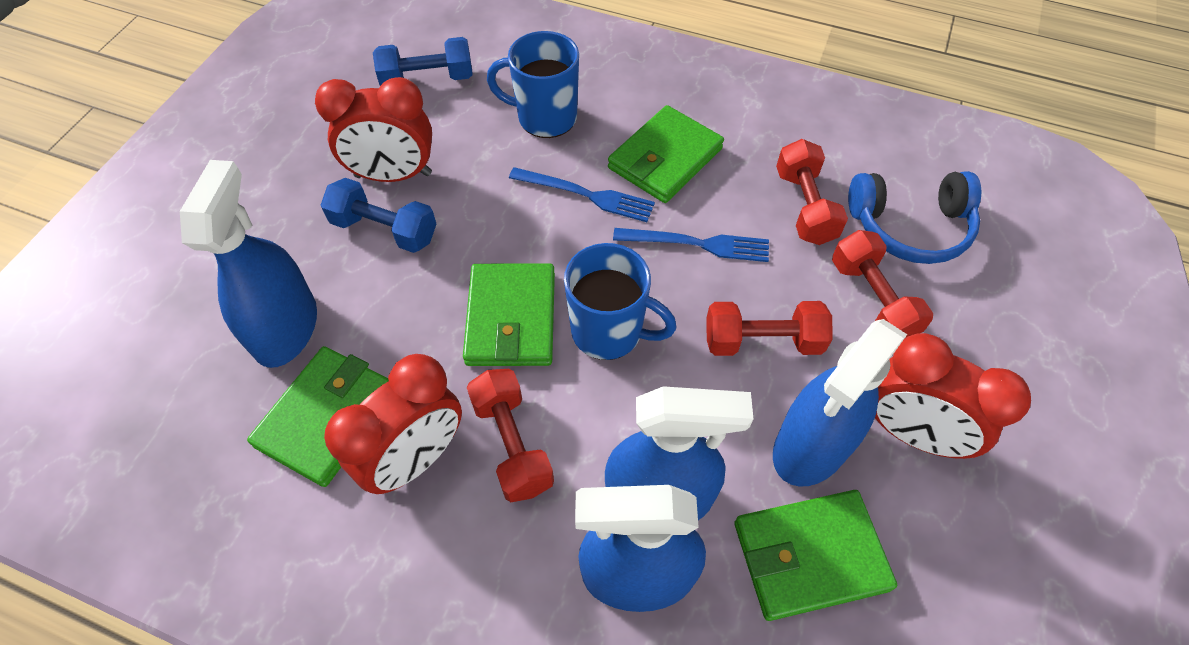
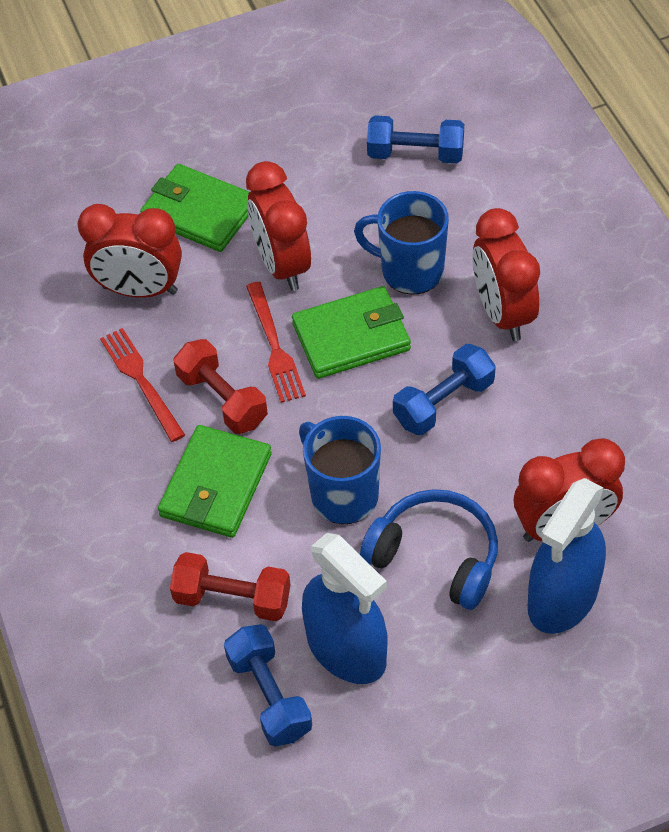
blue dumbbell: [321,178,436,253] [373,37,473,86] = 2 -> [224,624,312,747] [367,115,464,163] [393,344,496,435] = 3
blue fork: [509,167,655,222] [613,228,769,262] = 2 -> none = 0
blue spray bottle: [180,160,317,368] [575,485,706,612] [605,386,754,520] [773,319,907,487] = 4 -> [302,533,387,684] [528,478,606,634] = 2
green wallet: [247,346,389,487] [463,263,555,366] [608,105,724,203] [734,490,897,621] = 4 -> [140,164,250,252] [158,425,272,538] [292,286,411,379] = 3
red clock: [315,77,432,182] [324,354,462,494] [875,333,1031,459] = 3 -> [78,204,182,298] [246,161,311,291] [472,208,540,341] [514,438,625,542] = 4
red dumbbell: [467,369,554,502] [706,301,833,356] [776,139,848,245] [832,230,933,338] = 4 -> [170,552,291,621] [173,339,268,434] = 2
red fork: none = 0 -> [100,328,185,442] [246,282,306,403] = 2

